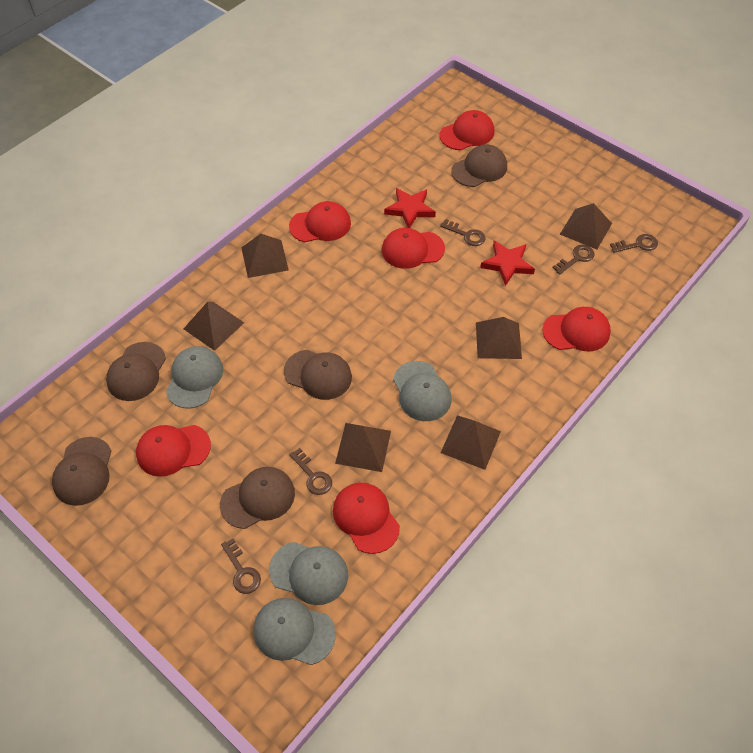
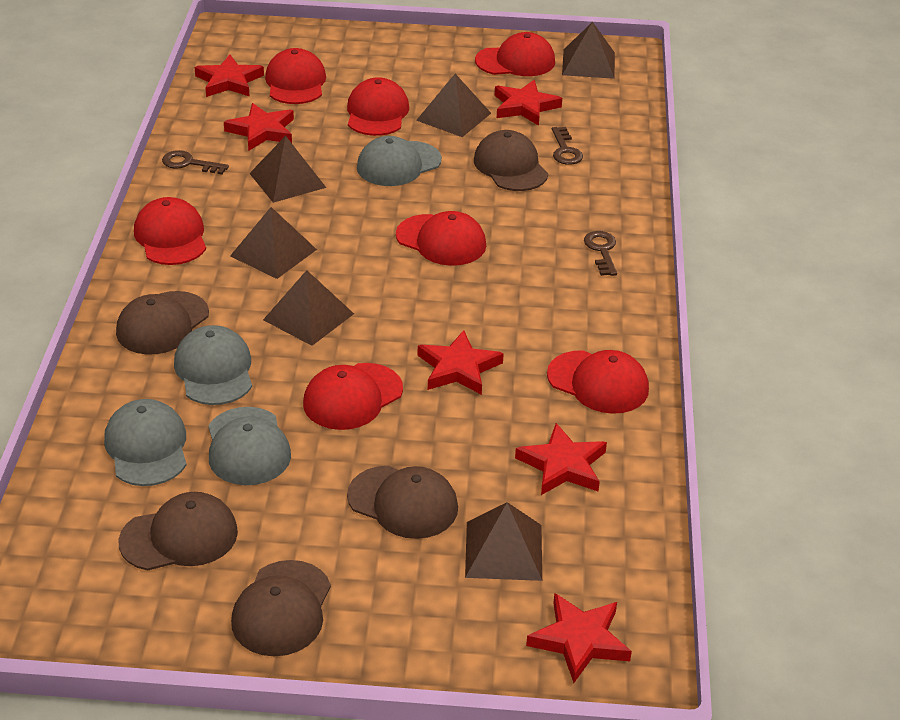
brown key: [221,538,261,594] [289,448,332,495] [440,219,486,246] [552,245,594,274] [610,234,658,253] = 5 -> [162,150,229,175] [552,127,583,165] [584,231,617,276] = 3
red cap: [136,425,211,477] [289,201,351,242] [333,482,400,554] [382,228,445,269] [440,110,494,150] [542,307,611,351] = 6 -> [134,197,206,265] [265,48,326,104] [303,363,403,430] [347,77,409,136] [396,211,486,266] [475,32,555,76] [547,350,649,414] = 7
red star: [384,188,436,228] [480,241,535,286] = 2 -> [195,55,264,97] [224,103,294,151] [418,330,504,395] [495,80,562,126] [515,423,607,495] [526,593,632,683] = 6

